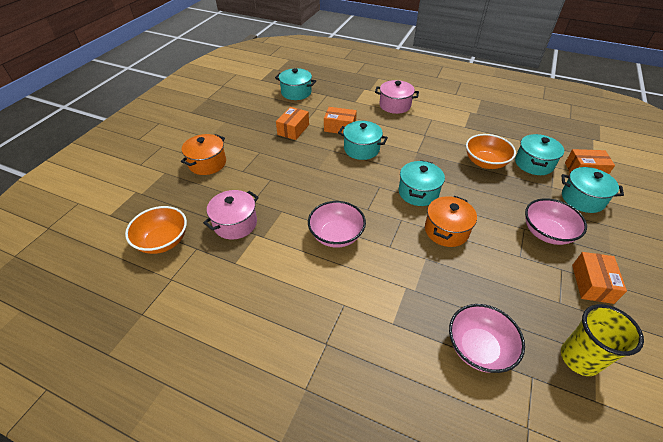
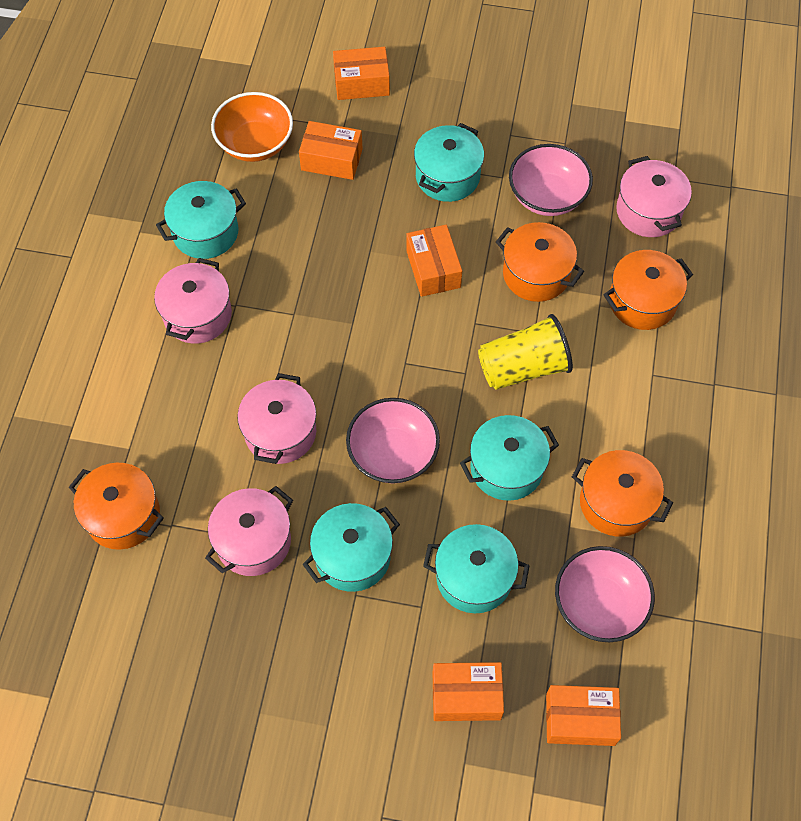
orange bowl: [125,206,187,254] [466,134,516,169] = 2 -> [211,92,293,162] = 1
orange box: [276,107,309,140] [324,107,357,134] [565,149,615,174] [572,252,627,304] = 4 -> [299,121,362,180] [333,47,390,100] [406,225,462,297] [432,662,504,721] [546,685,621,746] = 5
orange pot: [181,134,226,175] [425,196,477,247] = 2 -> [69,463,164,550] [496,222,584,302] [572,450,673,537] [603,250,693,330] = 4
pink pot: [203,190,259,240] [375,80,419,114] = 2 -> [154,258,232,344] [205,486,293,576] [237,373,316,464] [616,156,692,237] = 4

